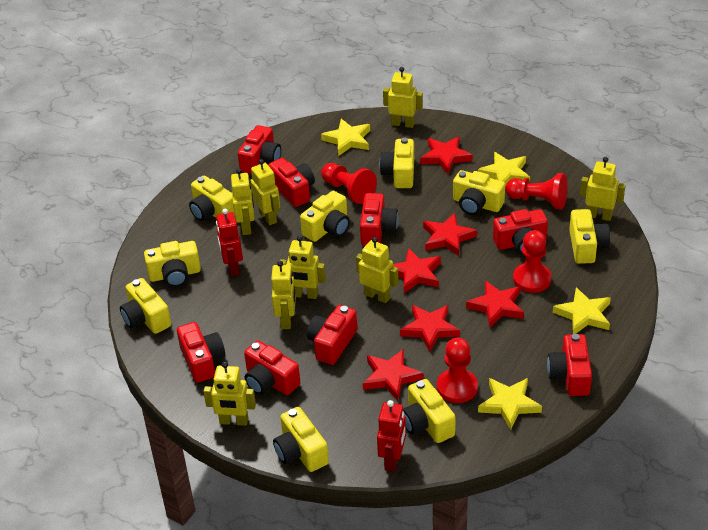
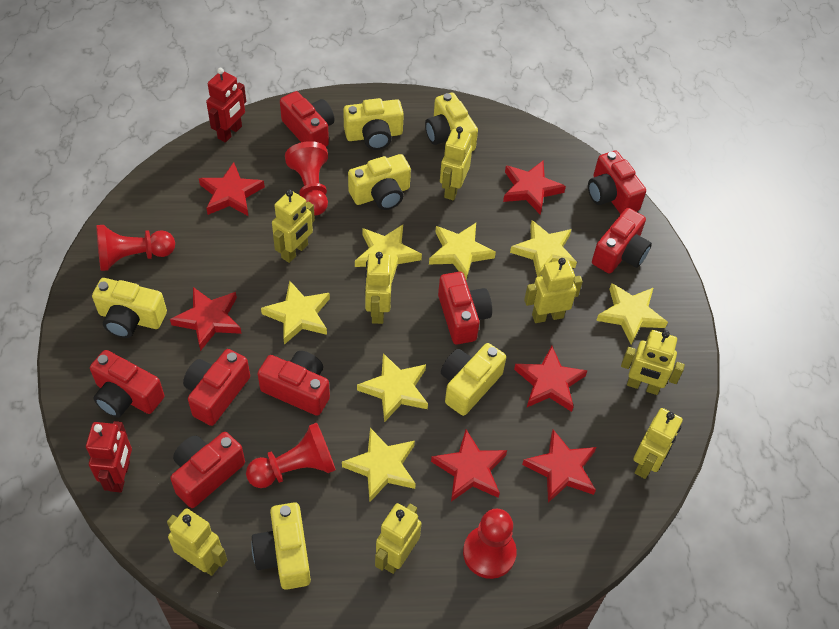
yellow camera: [120,278,171,334] [144,241,201,287] [189,176,235,221] [273,407,329,472] [300,191,350,242] [379,137,414,188] [403,379,456,443] [453,170,505,215] [569,209,610,264] = 9 -> [92,278,167,338] [251,502,311,590] [343,98,404,150] [348,154,411,210] [425,93,478,151] [441,343,506,416] = 6
yellow star: [321,119,370,156] [478,152,530,186] [478,378,542,430] [553,287,611,334] = 4 -> [261,281,330,345] [342,428,416,502] [355,225,422,283] [357,353,428,422] [429,223,496,279] [510,220,577,277] [596,283,668,345] = 7

